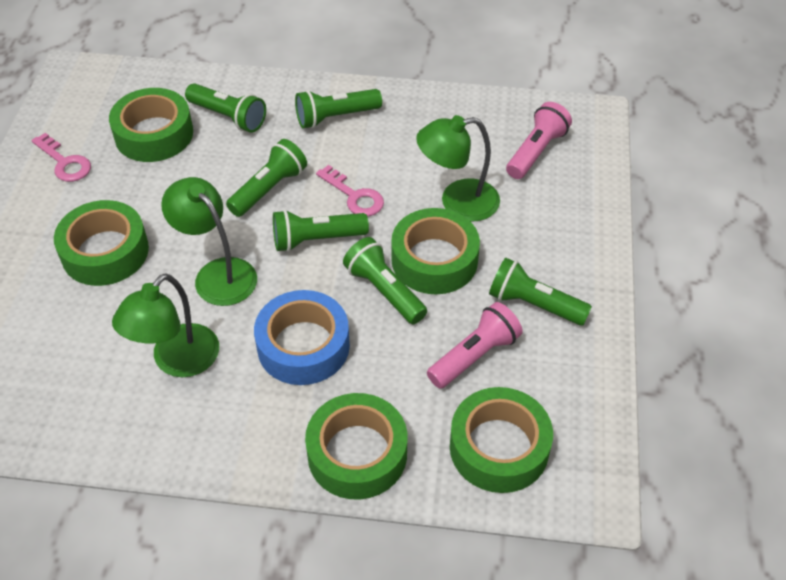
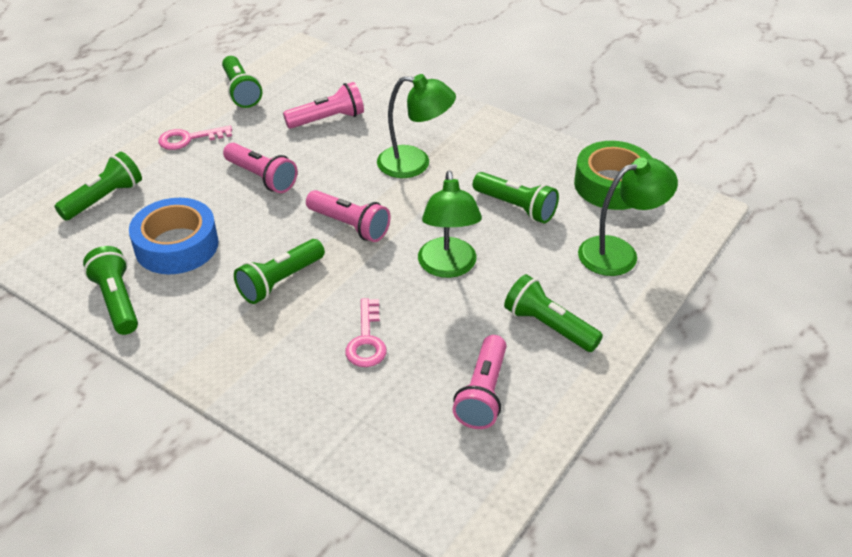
green tape: [54,200,149,286] [109,88,193,162] [305,393,408,499] [391,208,480,294] [450,387,553,493] = 5 -> [574,141,652,210] = 1
pink flashlight: [427,302,523,389] [506,102,572,179] = 2 -> [223,143,298,193] [283,82,364,129] [306,190,390,242] [453,335,506,429] = 4

